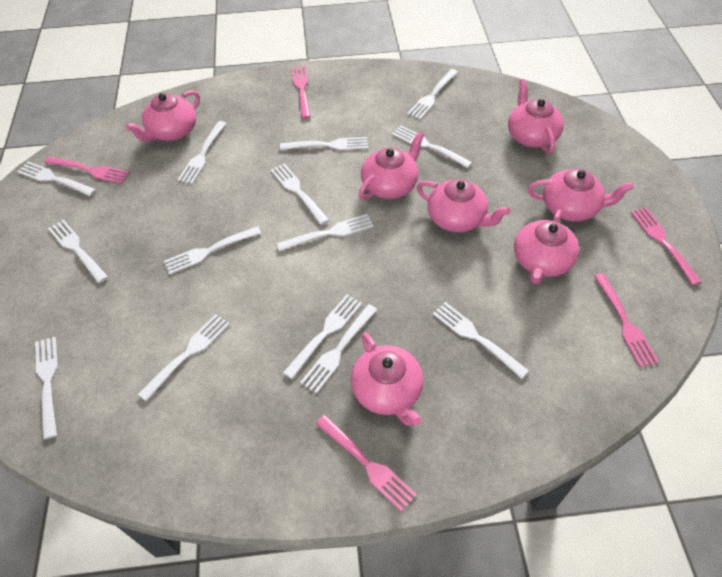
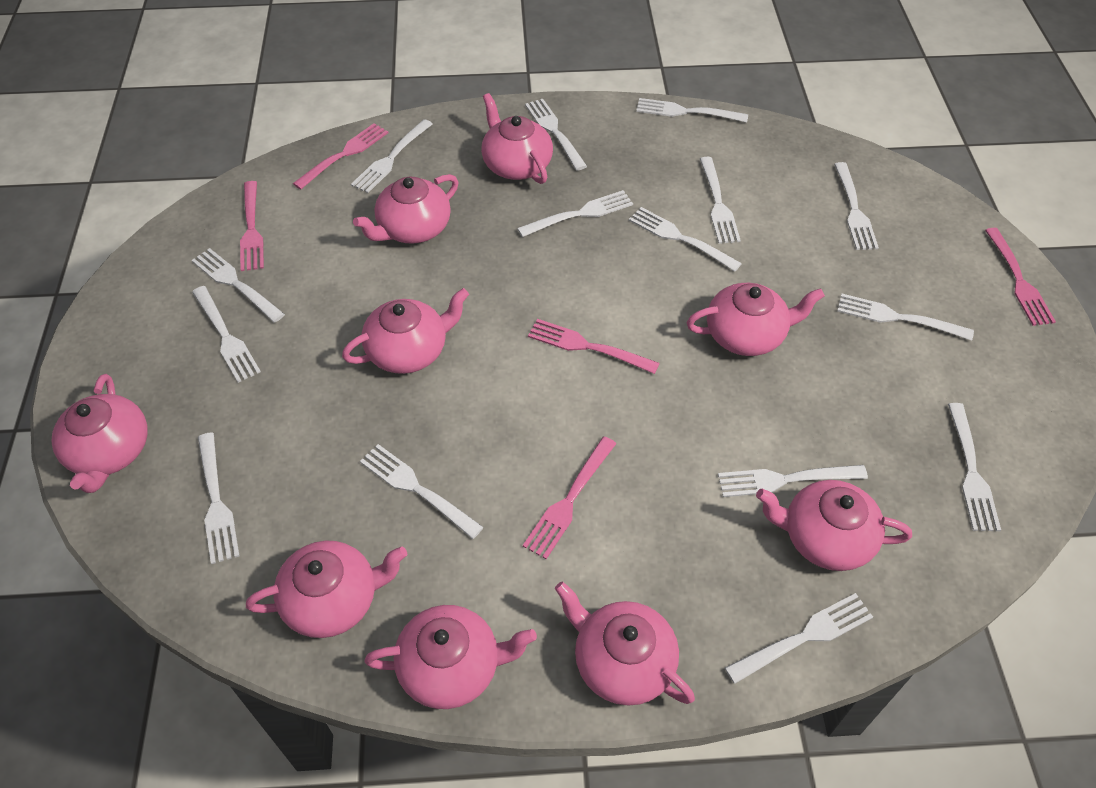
pink teapot: [126,90,200,141] [351,332,423,426] [359,131,424,200] [417,179,510,232] [508,79,564,154] [514,209,579,284] [528,169,634,222] = 7 -> [52,374,147,493] [246,541,407,638] [342,288,469,374] [353,174,458,244] [365,605,537,709] [481,93,553,184] [555,581,695,706] [686,283,825,356] [756,480,912,571] = 9
white fork: [17,161,96,196] [35,337,58,439] [48,219,108,283] [138,314,230,401] [164,226,262,275] [178,121,226,184] [271,163,329,225] [277,214,374,252] [280,137,368,150] [283,295,362,379] [300,304,377,393] [392,125,473,168] [407,69,458,120] [433,302,529,379] = 14 -> [192,248,285,323] [192,286,261,383] [198,432,239,564] [351,119,432,193] [360,444,484,539] [517,190,633,237] [525,99,587,171] [629,207,742,272] [636,98,748,123] [700,157,741,244] [718,465,868,497] [725,593,873,684] [834,162,879,250] [837,294,974,341] [948,403,1001,531] = 15

